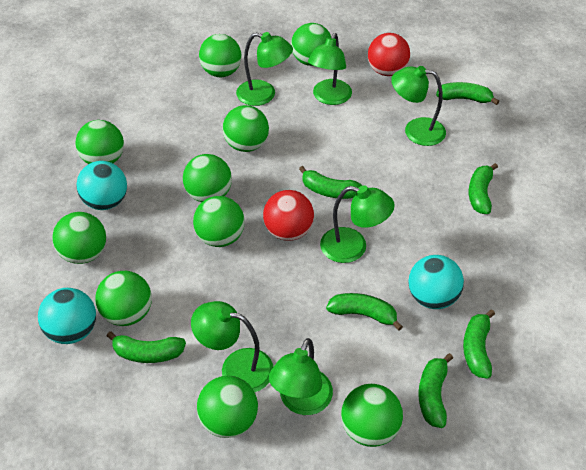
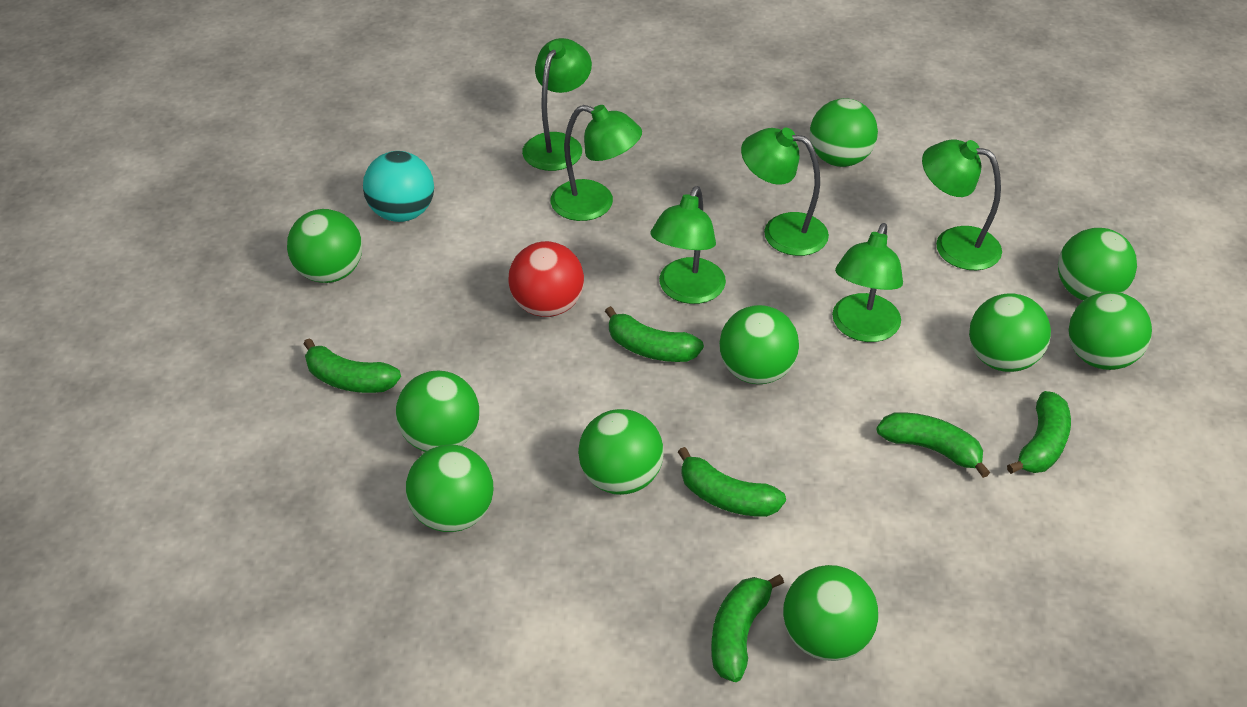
green banana: [107,331,186,363] [299,166,363,199] [326,293,403,331] [418,353,453,428] [436,82,499,105] [463,309,495,379] [469,163,498,214] = 7 -> [304,338,401,393] [605,306,704,362] [678,447,786,517] [711,574,784,682] [877,412,990,478] [1007,391,1071,474] = 6
red ball: [263,190,314,241] [368,33,410,76] = 2 -> [508,241,584,317] = 1
turquoise ball: [38,288,96,344] [76,161,127,210] [409,255,464,309] = 3 -> [363,151,434,222] = 1

